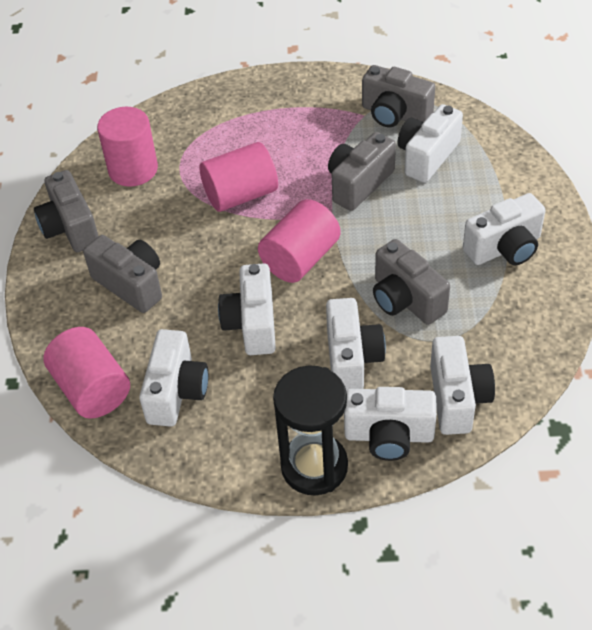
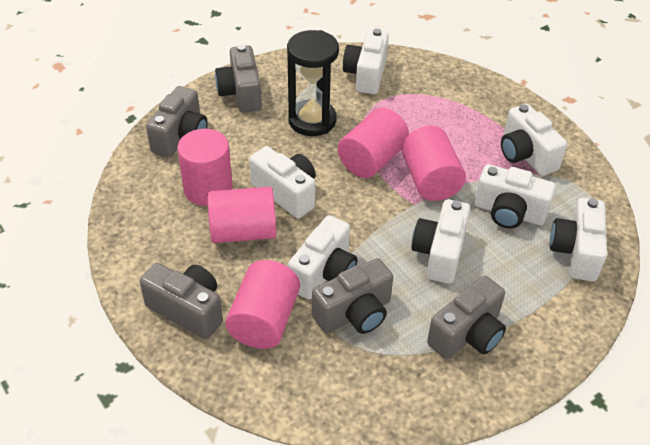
pink cylinder: [43,327,130,419] [97,107,158,187] [199,142,278,212] [258,199,341,283] = 4 -> [177,129,233,206] [208,187,276,243] [225,260,300,349] [338,108,409,178] [402,126,466,201] = 5

